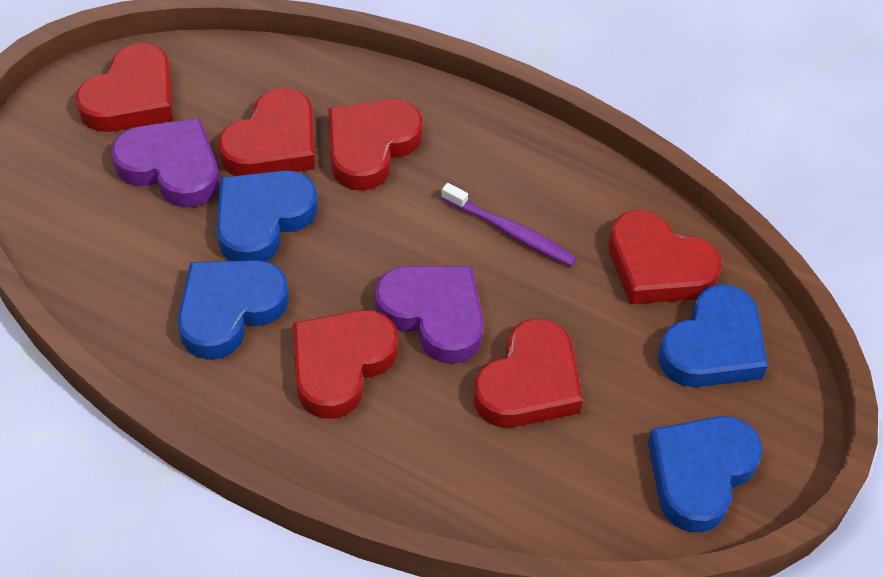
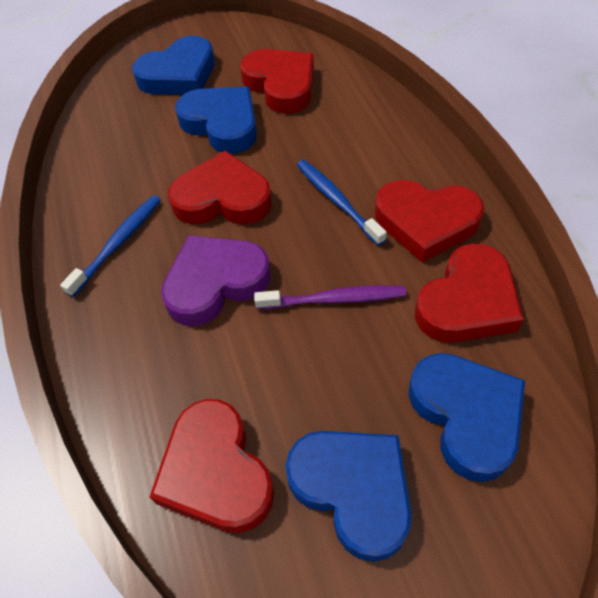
blue toothbrush: none = 0 -> [60,195,161,297] [297,160,387,246] = 2
purple heart: [111,118,219,208] [375,266,484,364] = 2 -> [161,235,271,326] = 1
red heart: [76,43,173,132] [218,88,315,176] [293,310,398,419] [328,99,422,191] [473,318,583,428] [608,210,722,304] = 6 -> [150,399,274,533] [168,151,272,225] [240,49,314,114] [375,180,484,262] [415,243,524,343] = 5

